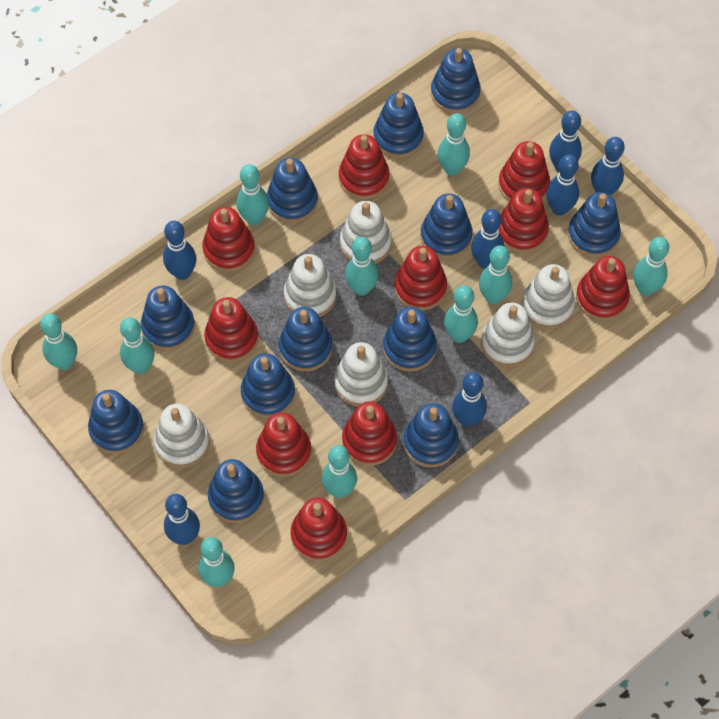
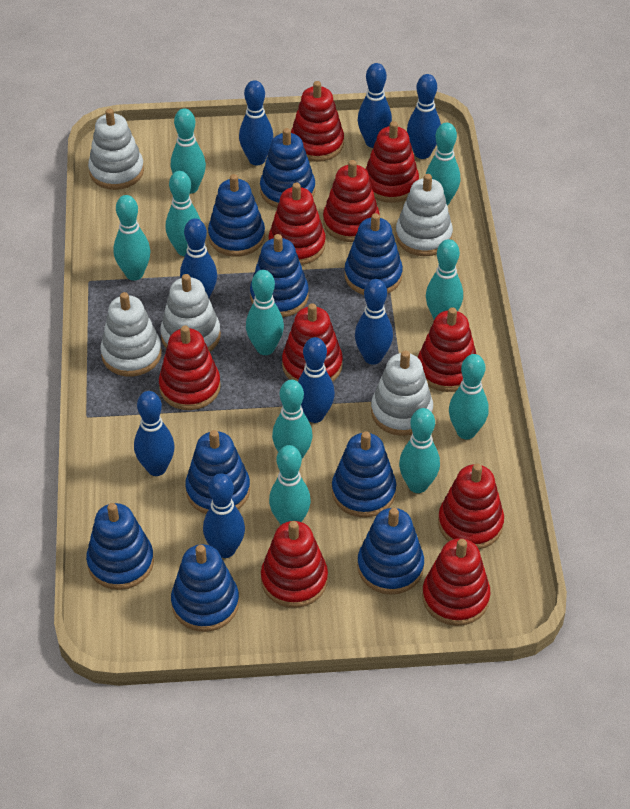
blue bowling pin: [163,221,196,280] [164,494,200,545] [452,372,487,427] [471,209,504,269] [546,154,579,216] [549,111,582,172] [591,137,625,196] = 7 -> [134,391,175,476] [180,218,217,298] [203,473,245,558] [239,80,274,165] [298,337,335,423] [355,279,393,365] [358,63,392,148] [407,74,441,159] = 8
blue stacking toy: [88,390,144,454] [141,286,195,350] [208,459,264,523] [241,353,295,418] [267,158,318,223] [279,307,332,371] [373,93,424,158] [383,307,437,372] [403,403,459,467] [420,194,473,259] [431,48,481,113] [568,192,621,257] = 12 -> [86,503,154,590] [171,544,239,632] [185,430,250,514] [208,174,265,256] [250,234,309,317] [260,128,315,208] [332,431,396,517] [344,213,403,295] [357,508,424,595] = 9
white stacking toy: [154,404,210,468] [284,254,337,317] [334,342,388,407] [340,201,392,264] [481,303,535,367] [522,264,575,329] = 6 -> [88,109,144,190] [101,292,162,377] [160,274,221,352] [371,351,433,436] [395,174,453,256] = 5

